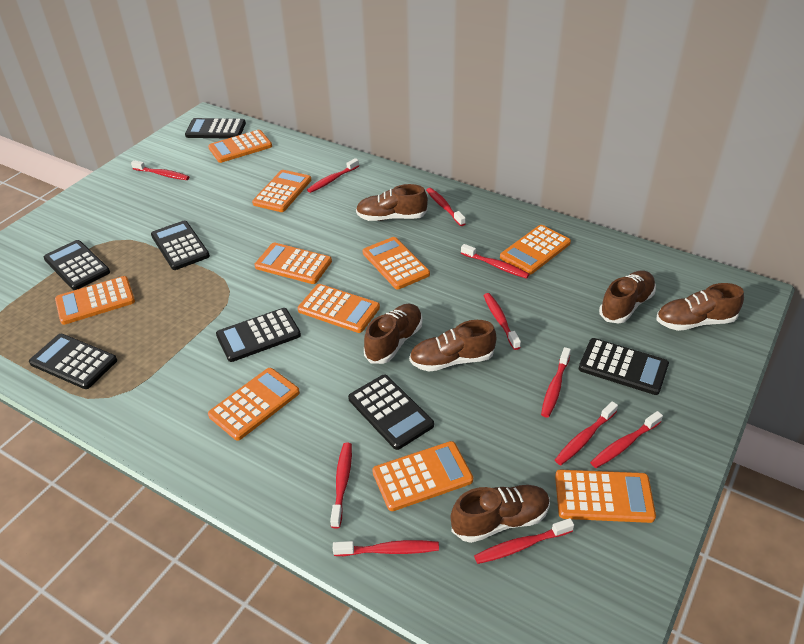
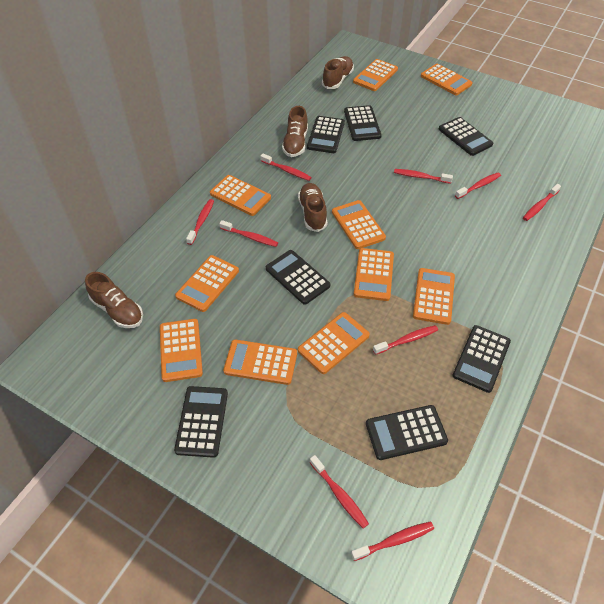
brown shoe: [356,184,428,221] [364,304,423,364] [409,320,496,372] [451,485,550,543] [599,271,656,324] [656,283,744,331] = 6 -> [85,272,143,328] [282,106,308,157] [298,183,327,232] [322,56,354,89] = 4
red toothbrush: [131,160,189,180] [307,158,359,193] [330,443,352,529] [333,540,439,556] [426,188,466,226] [461,244,530,279] [474,518,574,564] [483,293,521,350] [541,347,571,418] [555,401,618,465] [590,411,663,468] = 11 -> [186,199,214,245] [219,220,278,247] [260,154,312,181] [310,455,369,529] [351,521,434,561] [373,325,438,355] [394,169,453,184] [455,172,501,199] [523,184,561,221] = 9

